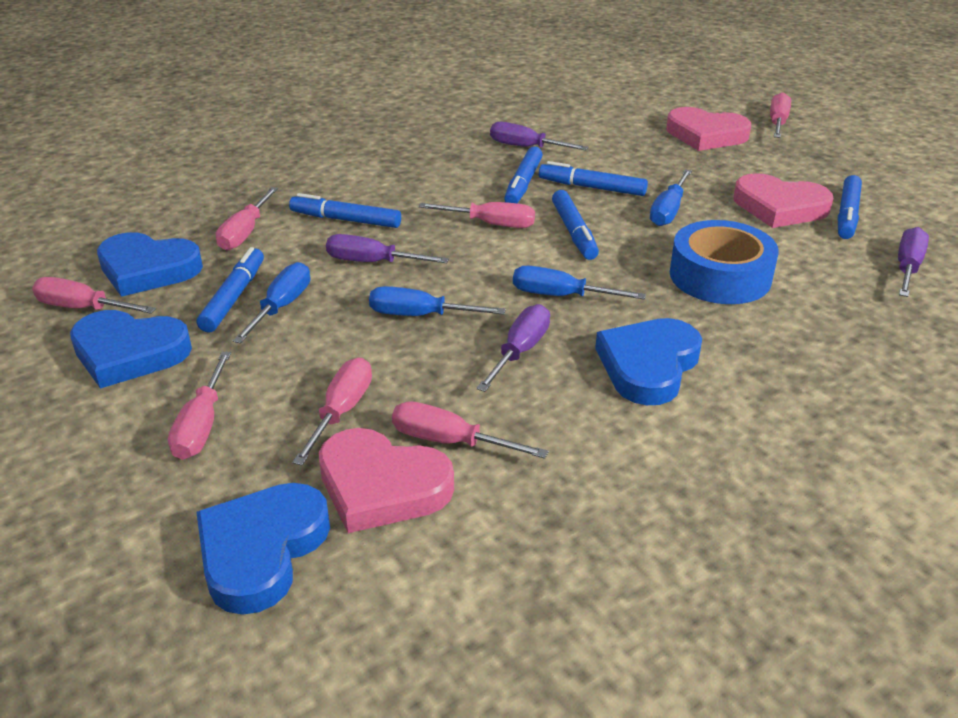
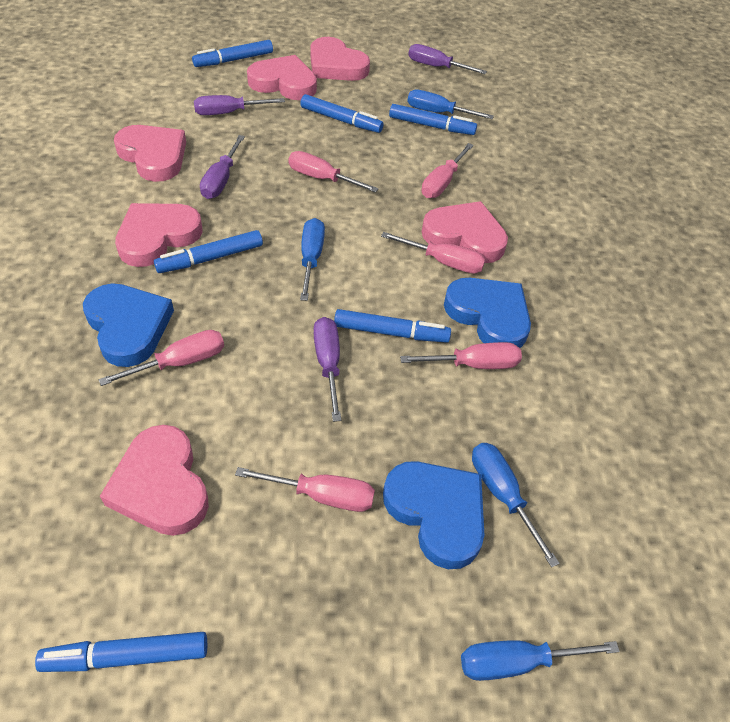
blue heart: [70,310,192,389] [97,232,203,297] [196,483,330,615] [595,318,702,405] = 4 -> [83,283,174,367] [383,461,485,569] [444,278,531,348] = 3
blue tape: [670,220,779,304] = 1 -> none = 0
pink heart: [319,428,454,533] [666,107,751,151] [733,173,834,228] = 3 -> [100,425,209,536] [114,125,186,182] [115,203,203,267] [247,55,317,100] [310,37,370,81] [422,201,508,263] = 6
pink screwdriver: [32,277,156,314] [168,352,231,460] [216,187,278,250] [292,358,372,466] [392,401,549,459] [419,202,535,228] [770,93,791,138] = 7 -> [99,330,224,386] [235,467,375,512] [288,151,379,193] [381,232,486,274] [400,342,522,369] [421,143,474,198] = 6

